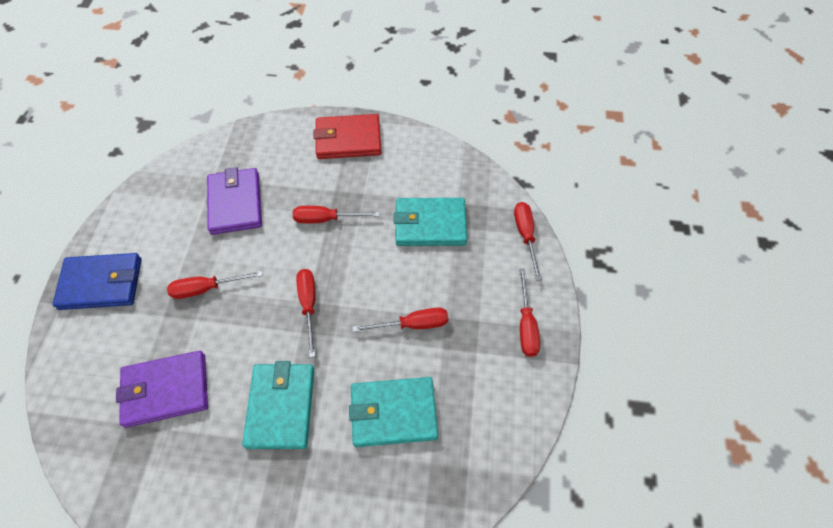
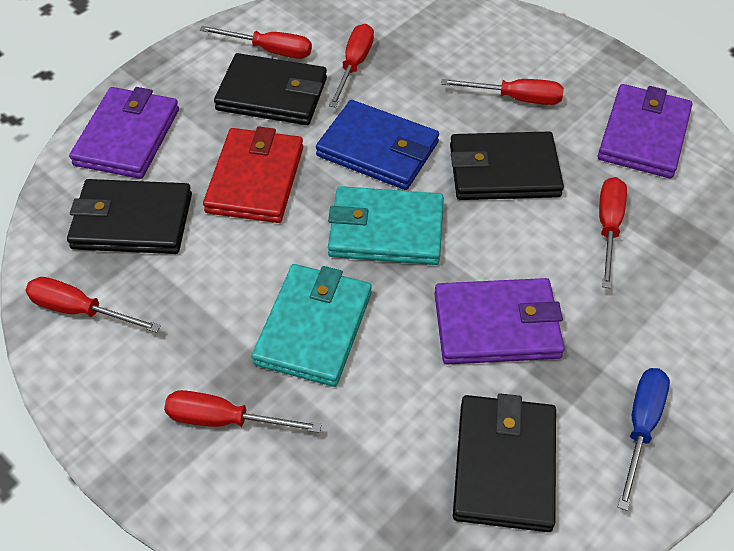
black wallet: none = 0 -> [67,179,192,254] [214,53,327,125] [450,132,564,200] [453,393,556,532] = 4
blue screwdriver: none = 0 -> [618,368,670,511] = 1
purple wallet: [116,351,208,428] [207,167,262,235] = 2 -> [69,87,179,179] [434,278,565,365] [598,84,692,178] = 3
turquoise wallet: [242,361,314,449] [349,377,438,447] [394,198,467,246] = 3 -> [252,264,372,387] [328,186,444,265] = 2

